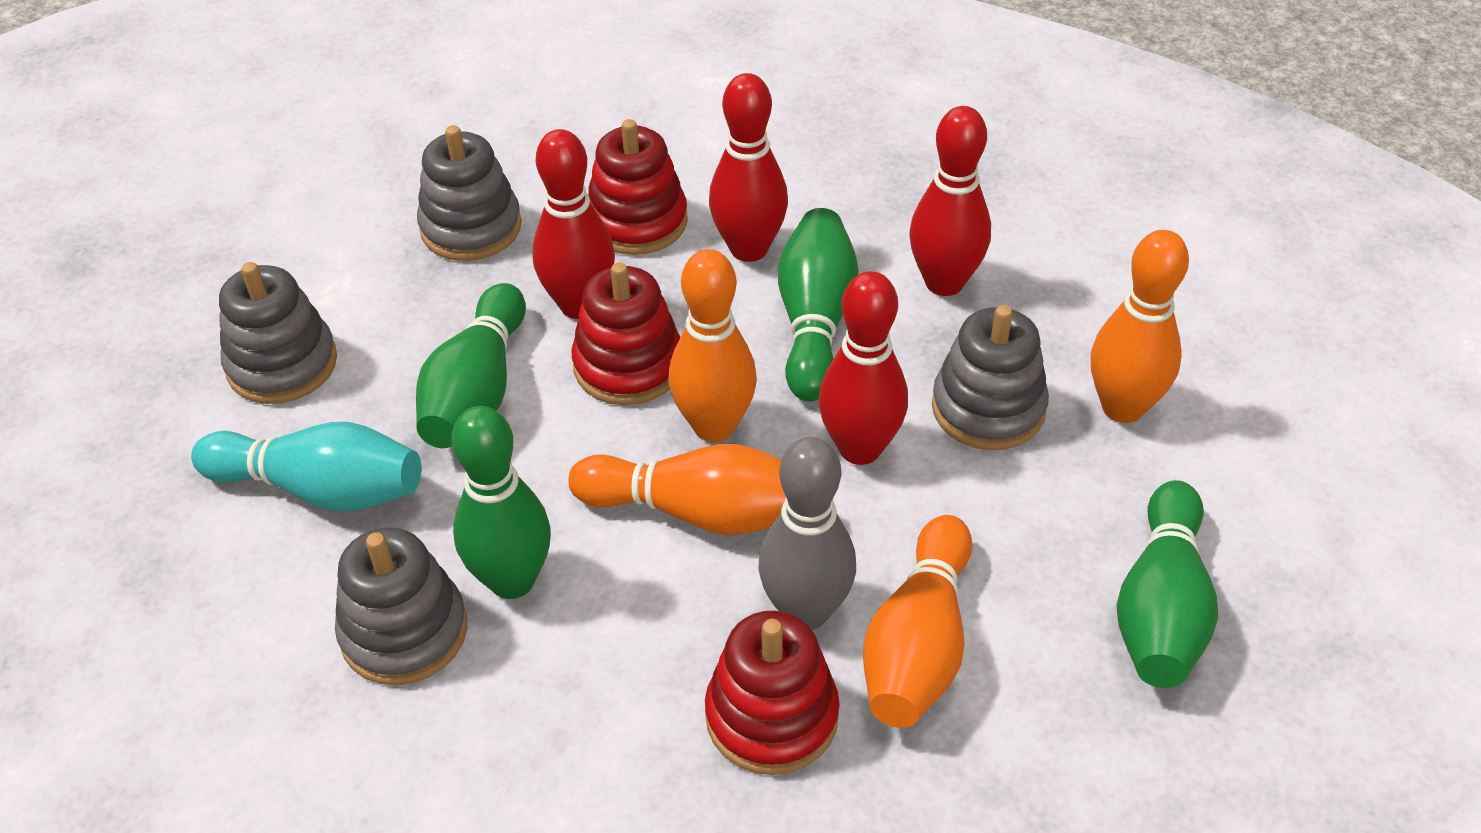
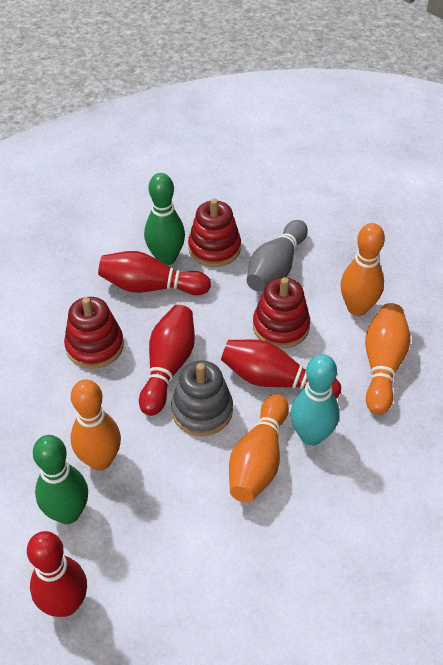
green bowling pin: [416,283,526,448] [452,406,551,599] [778,208,859,401] [1117,480,1218,688] = 4 -> [33,435,88,524] [144,173,185,265] = 2
grey stacking toy: [219,262,337,404] [335,527,467,685] [417,125,522,261] [932,305,1049,450] = 4 -> [171,361,233,436] = 1

